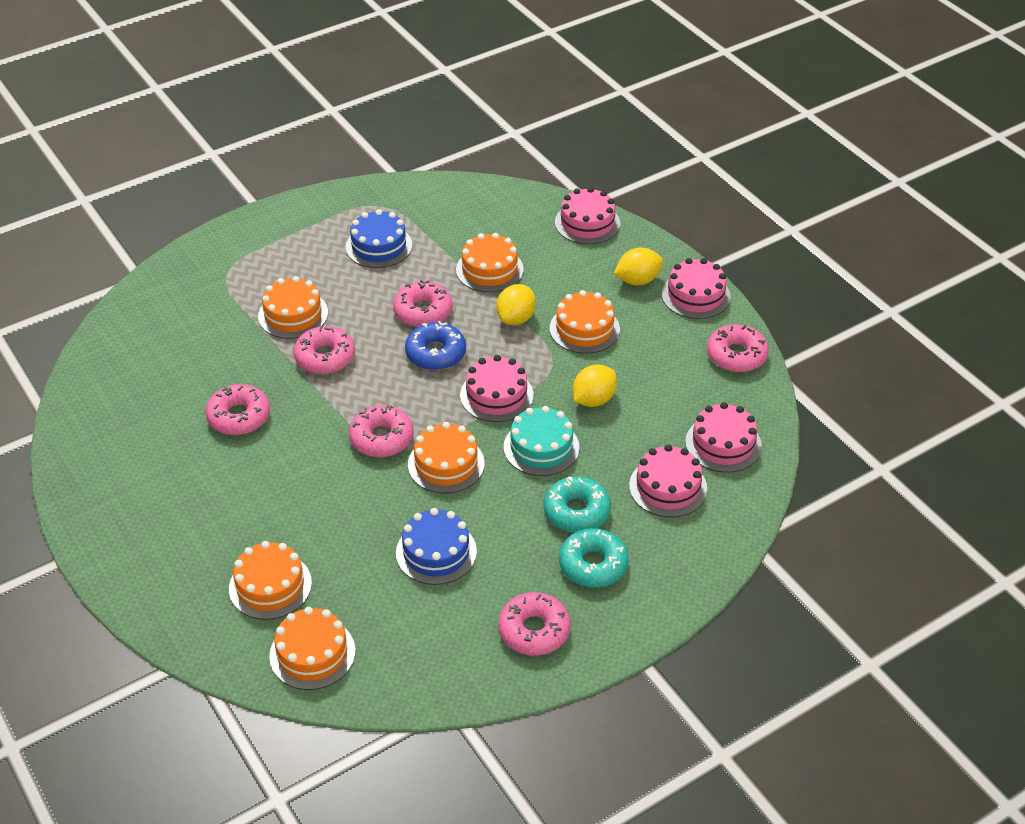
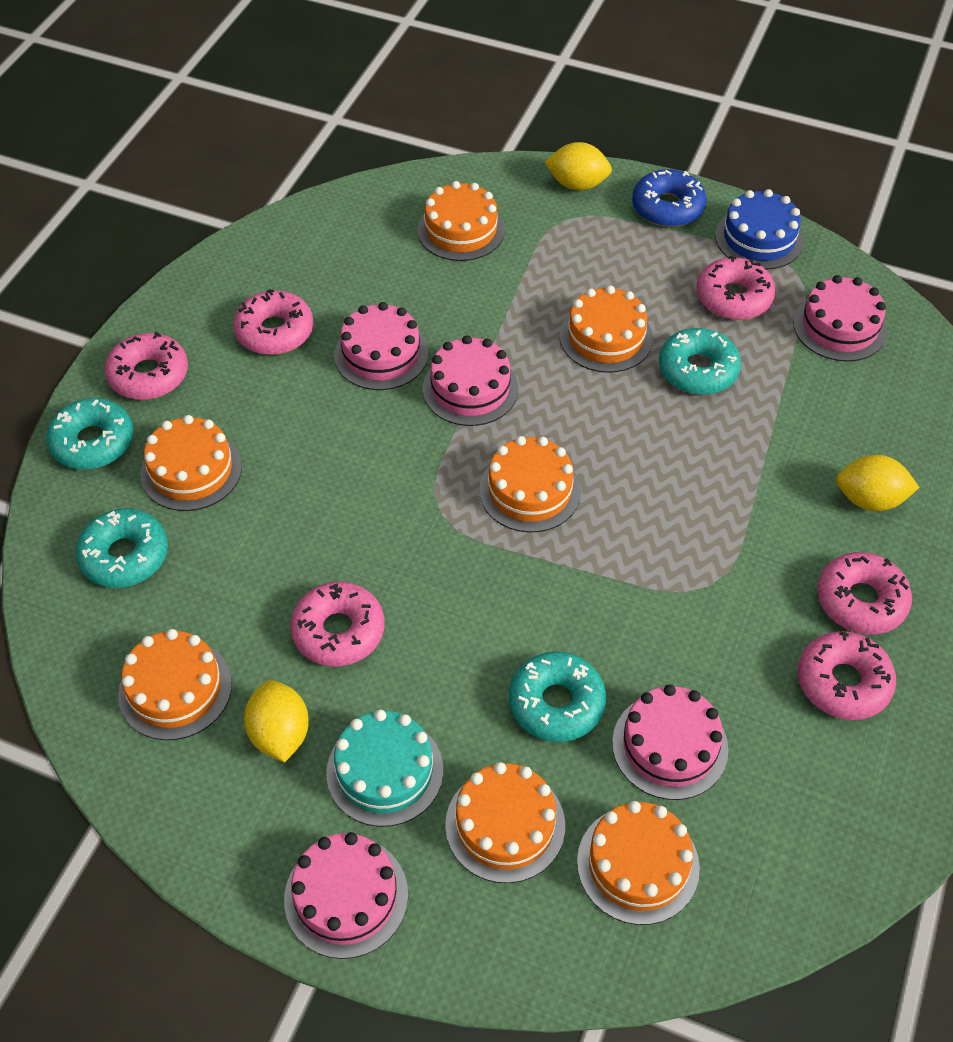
blue cake: [346,209,412,268] [396,508,477,585] = 2 -> [715,189,804,270] = 1
orange cake: [229,541,312,620] [258,276,328,339] [269,607,356,690] [408,422,485,493] [456,233,524,293] [550,290,620,354] = 6 -> [118,629,232,740] [141,415,242,511] [418,181,505,261] [445,762,565,883] [479,436,581,533] [560,285,653,373] [577,801,700,925] = 7
turquoise donut: [543,476,611,533] [559,528,629,588] = 2 -> [46,398,134,469] [76,508,168,588] [509,651,606,742] [659,328,741,395] = 4

